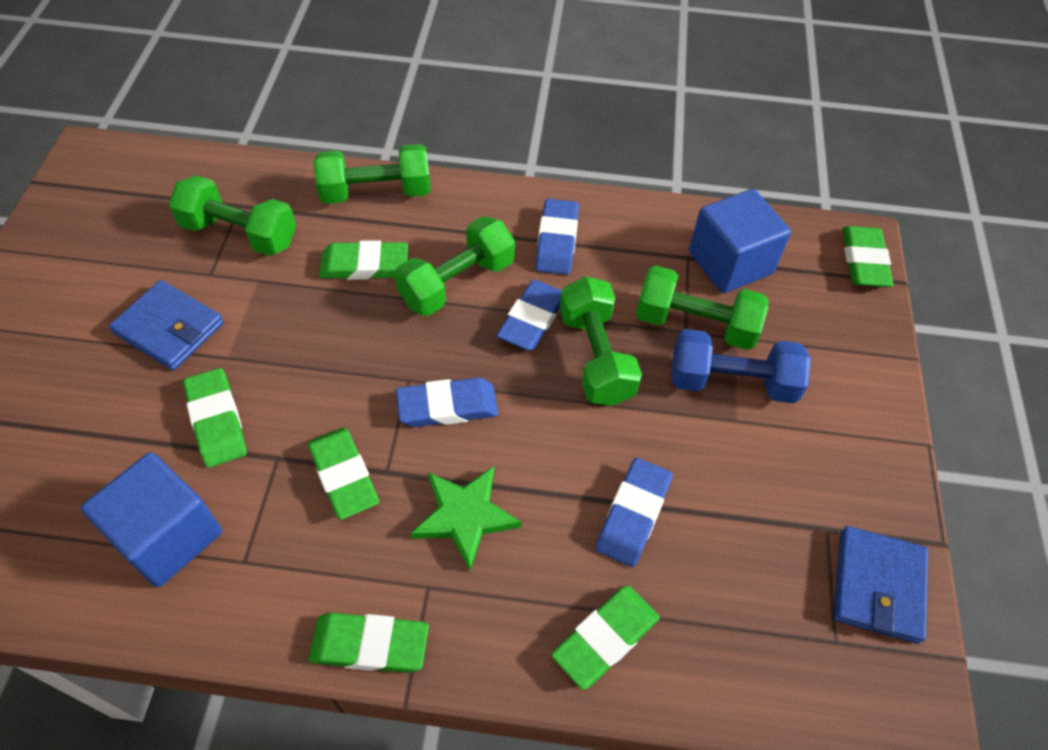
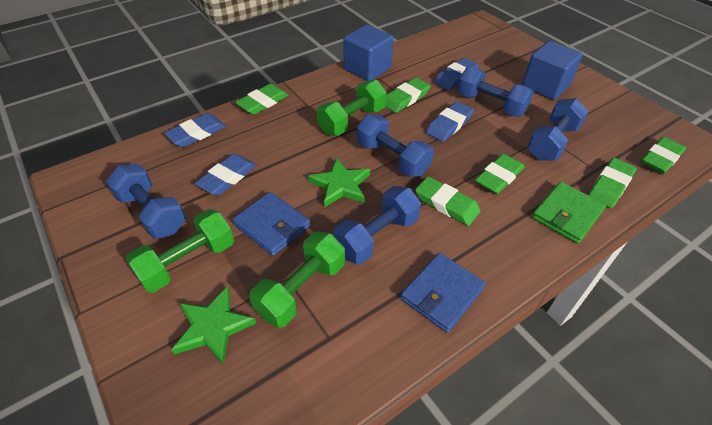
blue dumbbell: [671,329,811,403] = 1 -> [106,164,186,238] [333,186,421,264] [356,114,434,177] [457,66,534,117] [527,98,588,161] = 5
green dumbbell: [168,175,296,256] [314,144,431,204] [394,216,515,316] [559,276,642,406] [636,266,768,350] = 5 -> [126,209,234,293] [249,231,345,328] [317,80,387,136] = 3
green star: [410,466,522,570] = 1 -> [172,286,256,365] [308,157,370,207] = 2
green wallet: none = 0 -> [532,182,606,244] = 1

